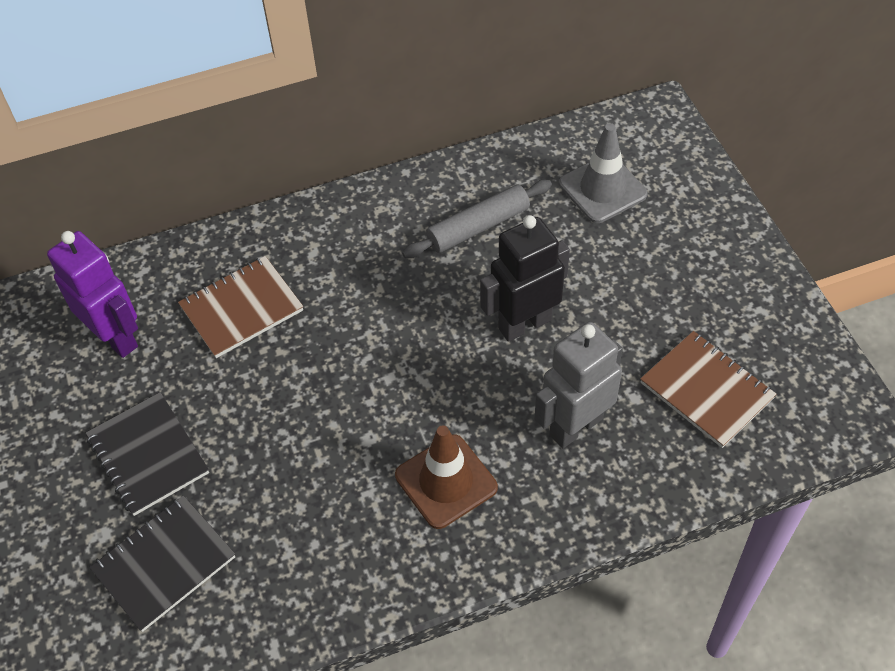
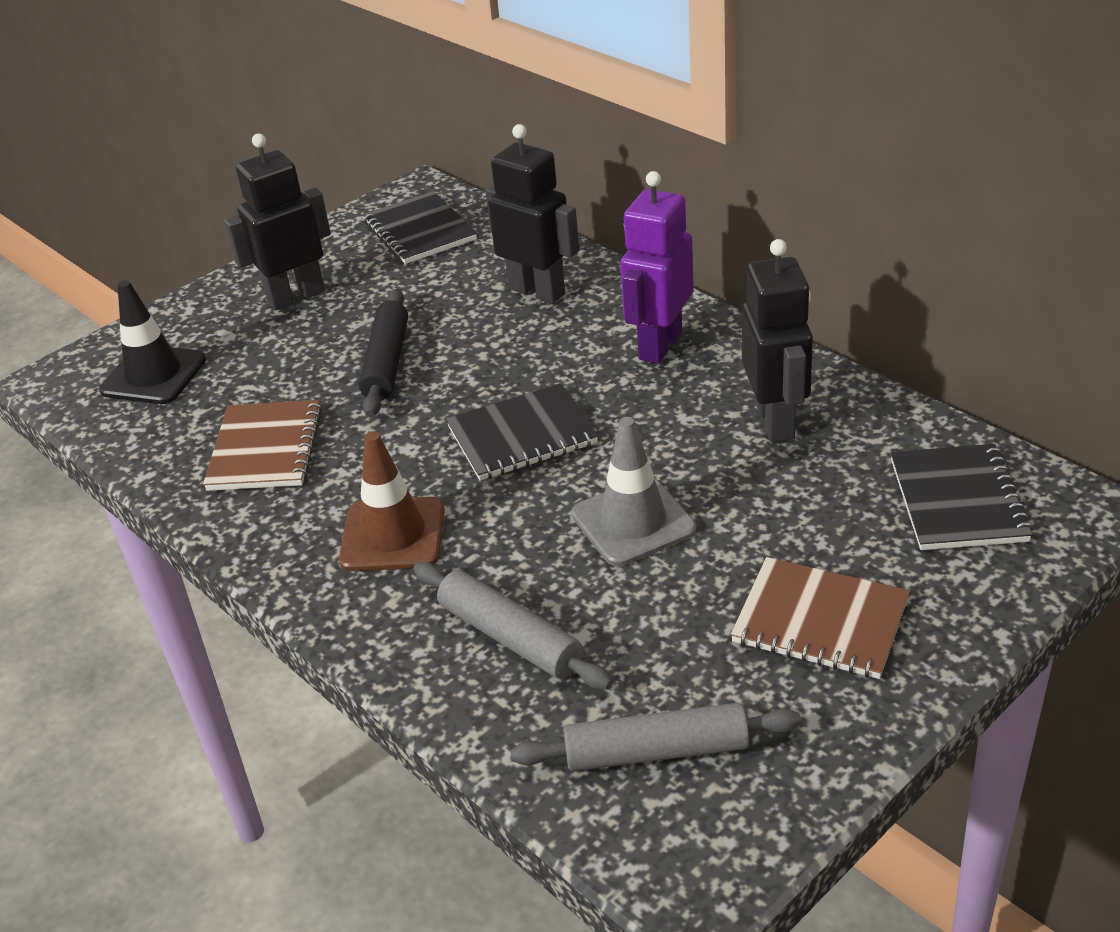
black notebook: [86,392,209,516] [90,495,235,632] = 2 -> [363,191,477,264] [446,383,598,481] [891,444,1033,550] = 3
black robot: [480,215,570,342] = 1 -> [224,134,331,310] [485,124,579,304] [742,239,813,442] = 3
black rolling pin: none = 0 -> [359,289,408,417] = 1
black traffic cone: none = 0 -> [99,280,206,404] = 1
grey robot: [535,322,623,448] = 1 -> none = 0
grey rolling pin: [402,180,552,258] = 1 -> [414,562,613,690] [510,703,801,771] = 2

